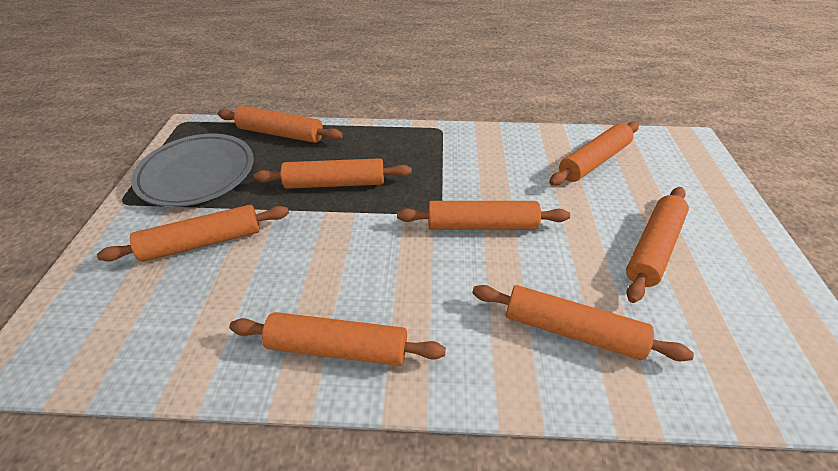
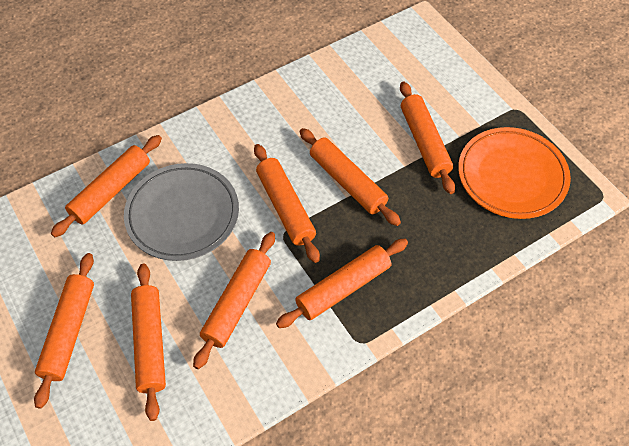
orange plate: none = 0 -> [458,127,571,219] = 1

